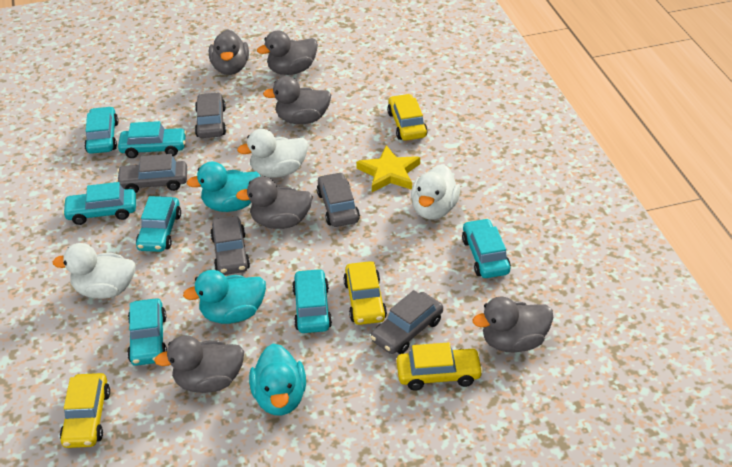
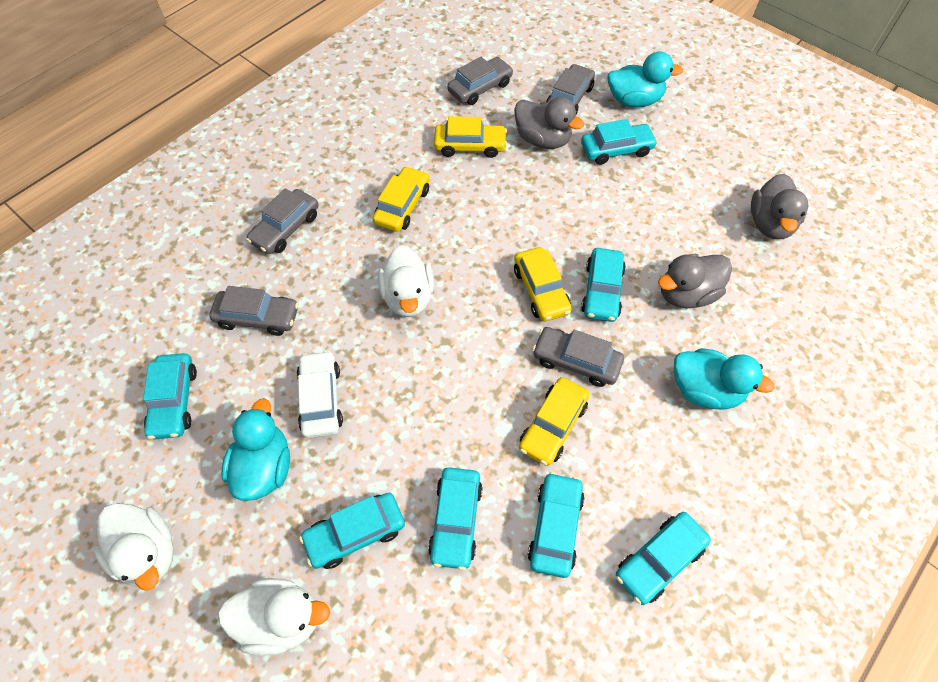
grey duck: [154,335,244,393] [209,29,249,75] [236,176,313,229] [257,31,318,75] [263,76,331,124] [472,297,553,352] = 6 -> [514,97,584,149] [658,254,732,308] [751,174,808,239] = 3
white car: none = 0 -> [297,350,343,438] = 1
yellow star: [356,145,420,192] = 1 -> none = 0

